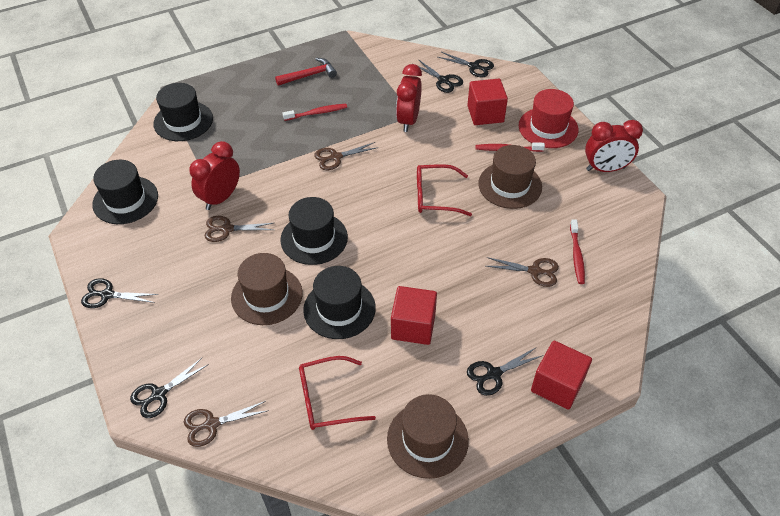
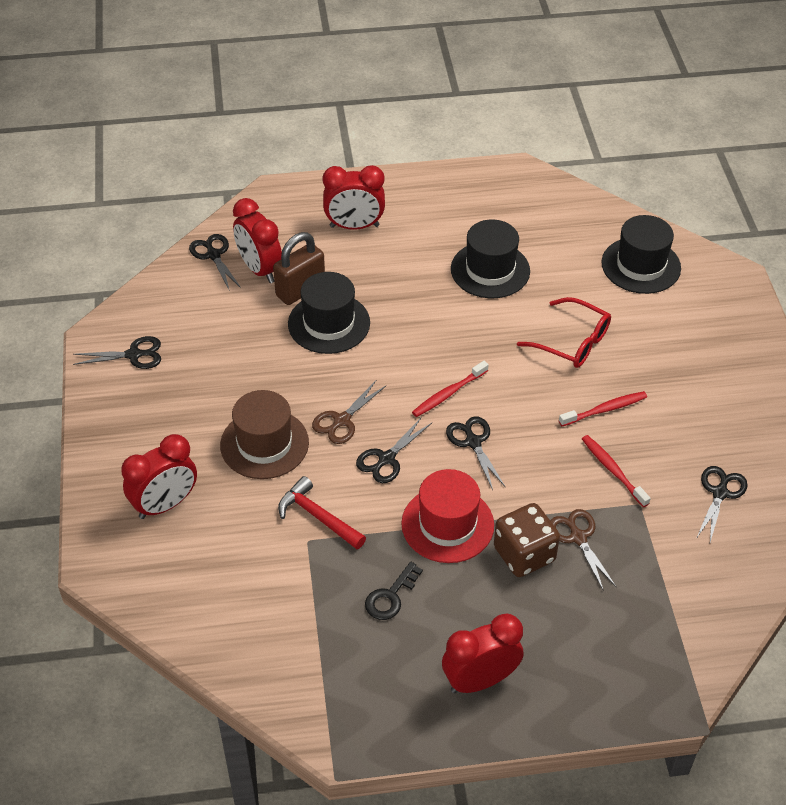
black hat: [92,160,158,224] [153,83,213,141] [280,197,348,265] [303,266,376,339] = 4 -> [288,272,370,354] [451,220,530,298] [602,215,681,294] = 3
black key: none = 0 -> [365,562,423,620] = 1
brown dice: none = 0 -> [494,503,560,577] = 1
brown hat: [231,253,303,325] [387,394,469,479] [478,145,542,209] = 3 -> [220,390,309,479] = 1
brown padlock: none = 0 -> [273,232,325,305] = 1
brown scissors: [184,401,269,447] [205,216,273,242] [314,142,379,170] [486,257,559,287] = 4 -> [312,381,387,444] [550,509,617,591] = 2
red clock: [189,141,240,210] [396,64,422,132] [585,120,643,172] = 3 -> [121,434,197,519] [233,198,282,283] [323,165,385,230] [442,614,524,693] = 4
red cube: [391,286,437,345] [468,79,508,125] [531,341,592,410] = 3 -> none = 0
red glasses: [299,356,376,430] [417,164,472,216] = 2 -> [517,297,611,368] = 1

